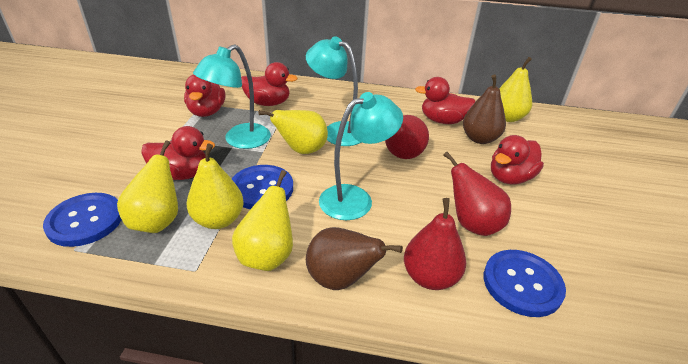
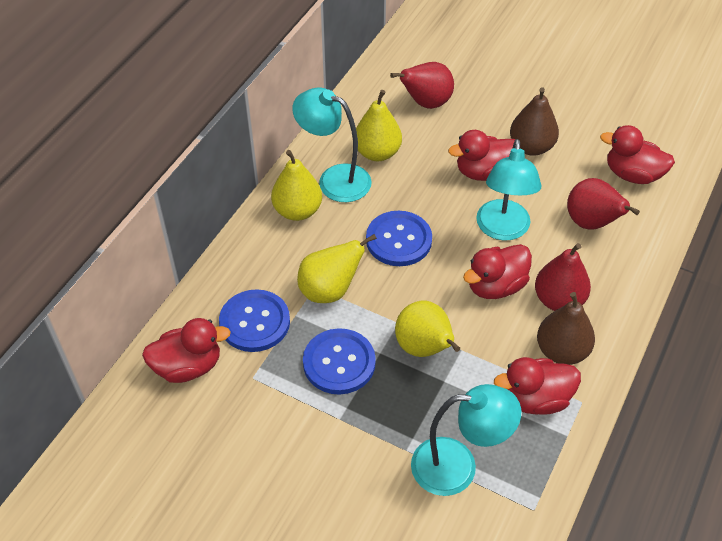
yellow pear: [117,140,178,233] [187,143,244,229] [232,170,293,271] [259,110,328,154] [499,57,532,122] = 5 -> [271,150,322,221] [297,234,377,303] [356,90,402,161] [395,301,460,357] = 4

